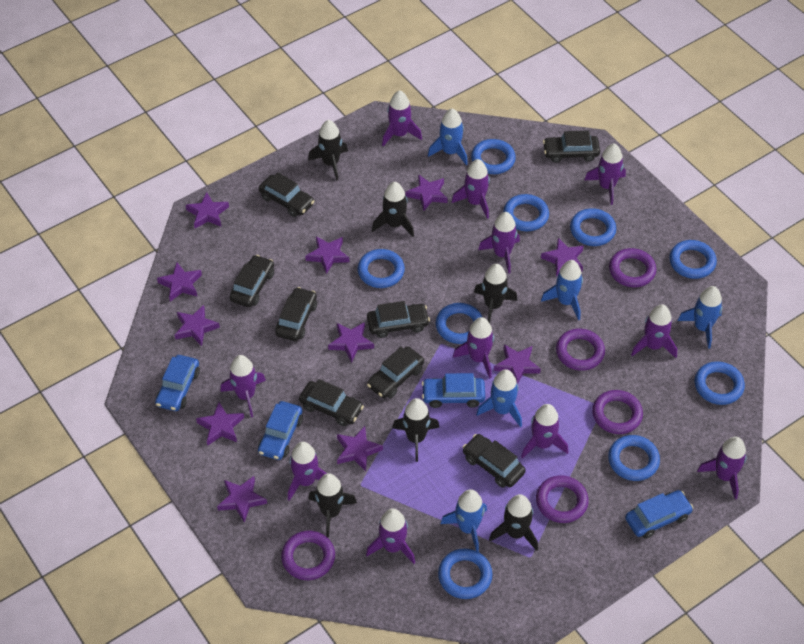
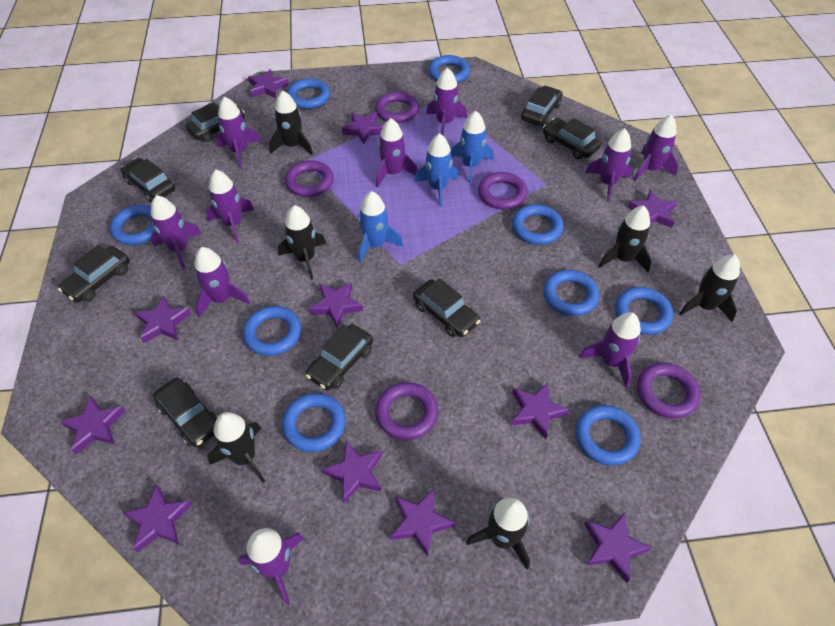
blue car: [155,355,200,411] [258,401,303,460] [422,373,485,408] [625,490,694,539] = 4 -> none = 0
blue rocket: [428,108,468,165] [441,489,487,552] [476,369,522,427] [541,260,583,320] [678,286,723,349] = 5 -> [358,191,403,263] [414,133,459,207] [451,111,494,183] = 3
purple rocket: [221,355,266,417] [288,442,327,501] [366,508,415,564] [382,90,422,146] [451,159,490,219] [453,317,494,378] [478,212,520,274] [521,404,568,459] [585,143,626,205] [631,304,677,358] [697,437,747,499] = 11 -> [151,195,202,269] [194,247,250,318] [206,170,254,243] [216,96,261,169] [239,528,304,605] [376,118,417,188] [426,67,467,135] [579,312,641,388] [585,128,632,202] [634,115,678,181] = 10

